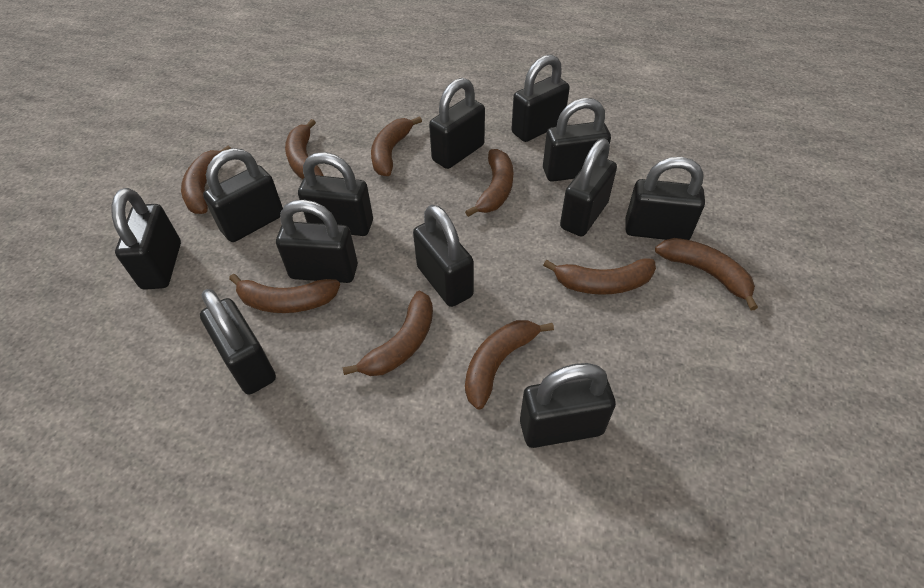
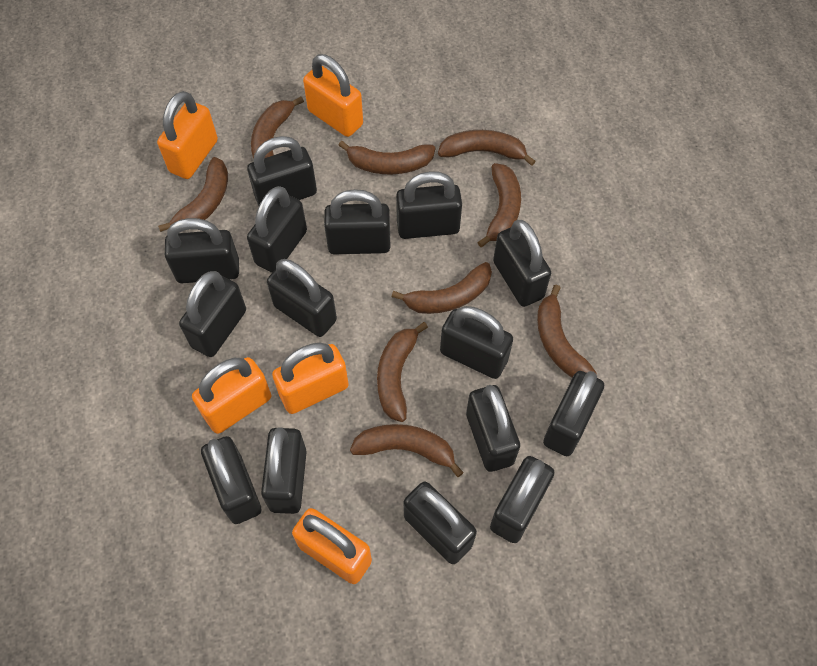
black padlock: [111,188,181,290] [200,289,276,395] [203,148,283,242] [276,200,358,283] [298,152,373,236] [413,205,474,307] [429,78,485,169] [511,54,570,142] [520,363,616,448] [543,98,611,182] [560,139,617,236] [625,157,705,240] = 12 -> [165,218,239,283] [179,271,246,357] [201,436,262,524] [247,136,317,206] [247,186,307,273] [261,427,307,514] [267,259,337,337] [324,189,390,254] [396,171,462,239] [404,482,477,564] [440,306,513,379] [466,385,520,472] [490,456,555,543] [493,220,551,307] [543,371,604,456] = 15
orange padlock: none = 0 -> [157,91,218,179] [192,357,271,434] [272,342,349,414] [292,508,372,584] [303,54,363,137] = 5

